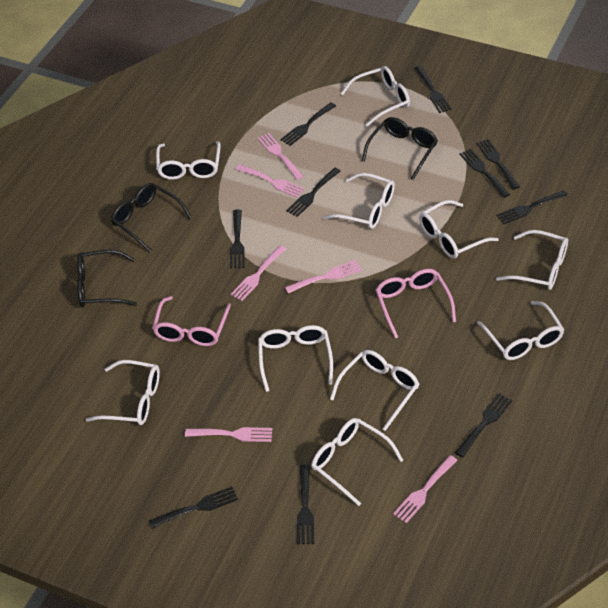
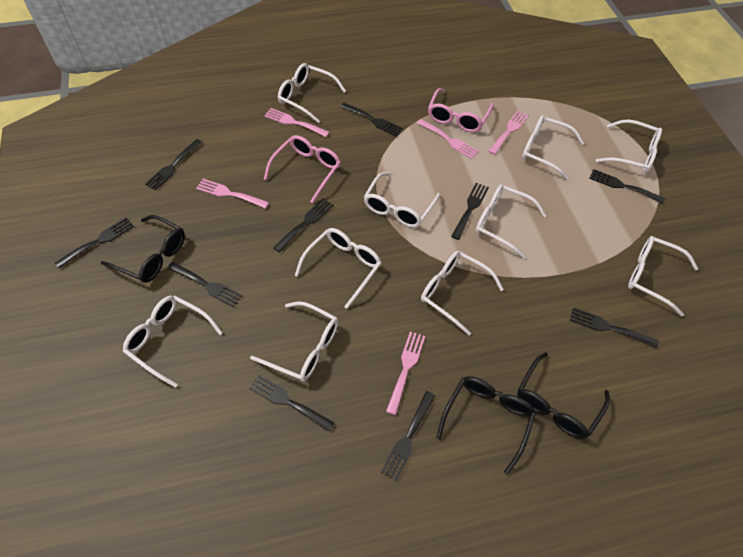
pink fork: [185,427,272,442] [230,245,286,301] [236,164,304,198] [257,133,303,180] [285,260,362,293] [393,455,458,523] = 6 -> [196,179,269,209] [264,108,330,137] [386,332,425,415] [417,119,479,159] [488,111,529,155] = 5

